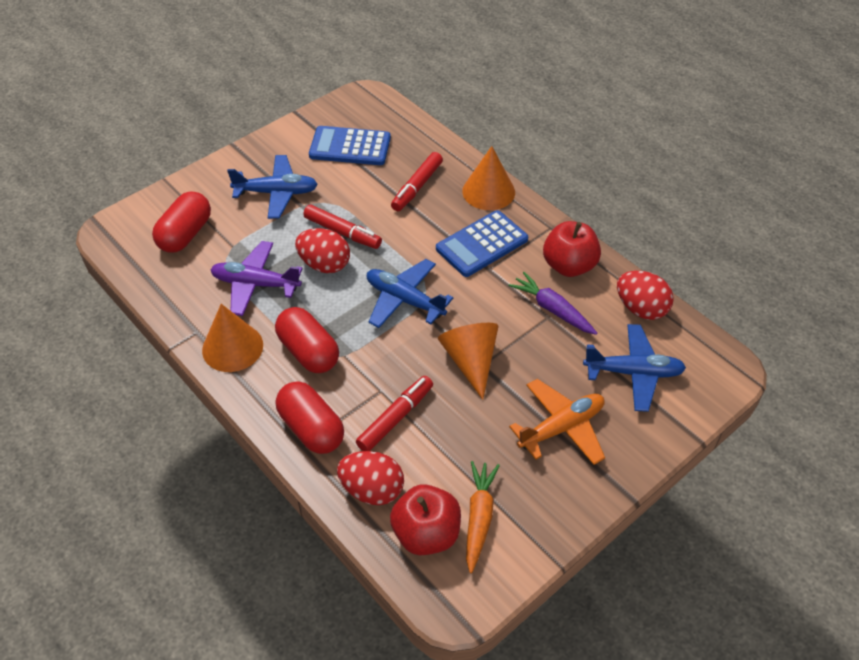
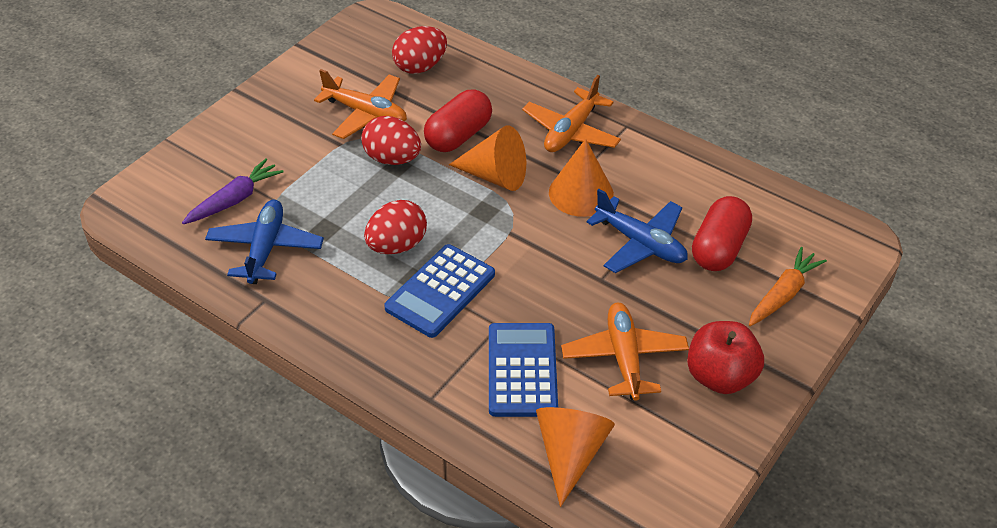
blue plane: [227,155,318,219] [367,259,453,328] [583,324,686,412] = 3 -> [205,199,324,284] [586,189,688,273] = 2
orange plane: [509,379,605,465] = 1 -> [314,69,407,139] [522,75,621,152] [561,303,689,401] = 3
purple plane: [210,241,303,316] = 1 -> none = 0
red apple: [390,484,461,555] [543,221,601,277] = 2 -> [687,321,764,394] = 1
red capsule: [152,191,211,253] [275,307,339,373] [276,382,344,454] = 3 -> [424,90,492,152] [692,196,752,271] = 2
red marker: [303,205,382,249] [356,376,433,451] [391,152,443,211] = 3 -> none = 0

